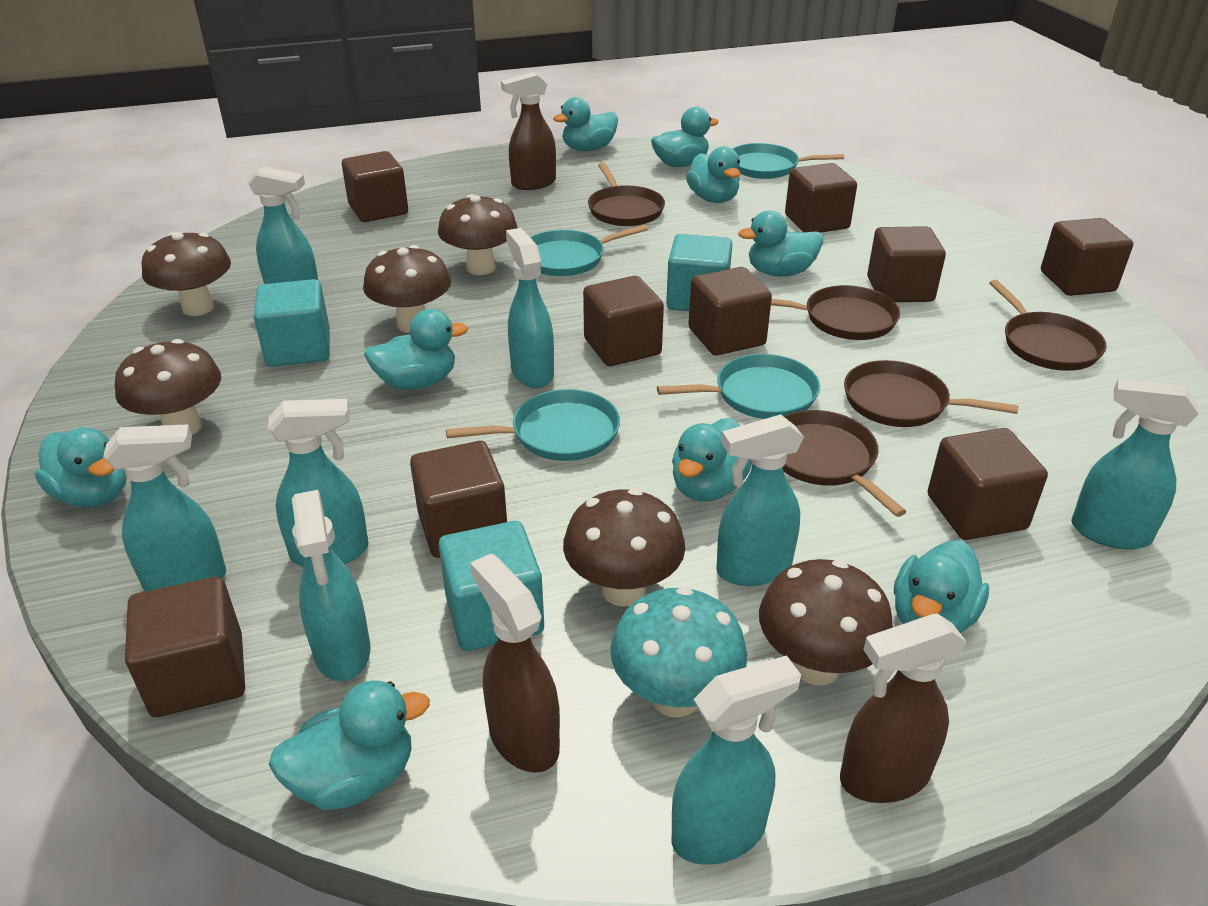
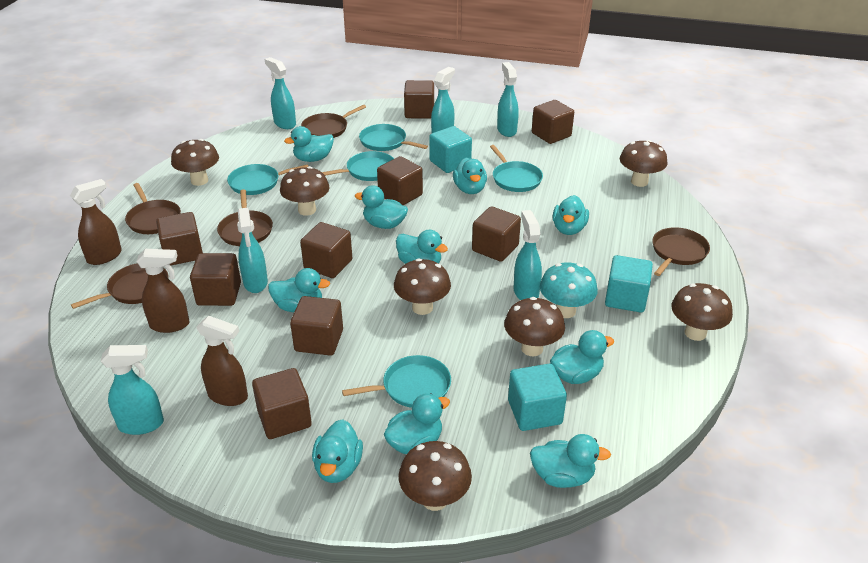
brown mushroom: [115,339,221,435] [142,232,231,316] [363,245,451,333] [438,194,518,275] [563,489,685,607] [759,559,893,686] = 6 -> [171,139,219,186] [280,166,329,216] [394,258,451,315] [399,441,472,511] [504,297,565,356] [620,140,667,187] [671,283,733,341] = 7
turquoise duck: [35,427,127,508] [269,680,430,810] [364,309,468,390] [553,97,618,151] [651,107,719,167] [672,418,752,502] [686,146,740,203] [738,211,823,277] [894,540,989,634] = 9 -> [268,268,330,312] [284,126,334,162] [312,419,363,483] [355,186,408,229] [384,393,450,454] [396,230,448,264] [453,157,487,194] [530,434,611,488] [550,330,614,384] [553,195,589,235] = 10
turquoise pan: [446,389,620,461] [530,225,648,276] [657,354,820,419] [732,143,844,179] = 4 -> [227,164,309,195] [322,151,394,181] [342,355,451,408] [359,124,428,151] [490,145,543,192] = 5
turquoise spray bottle: [103,424,226,591] [248,167,318,284] [268,399,369,567] [292,490,371,681] [506,228,554,388] [671,655,801,865] [716,414,804,586] [1071,379,1199,549] = 8 -> [101,345,164,435] [237,208,268,293] [265,57,296,129] [431,67,455,133] [497,62,519,137] [514,210,542,300] = 6

